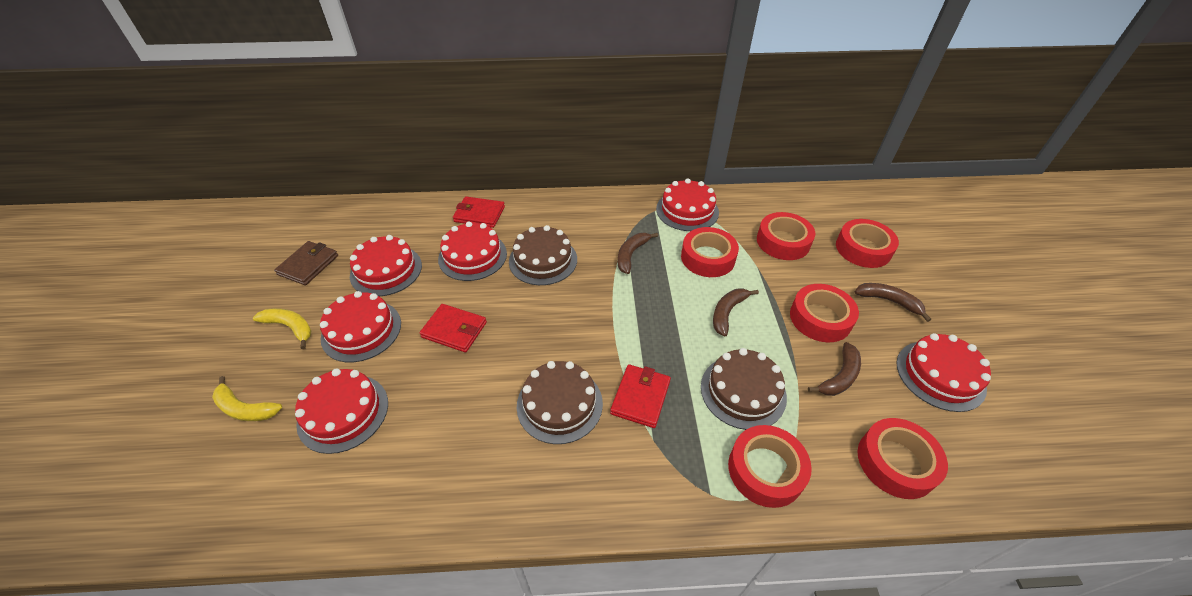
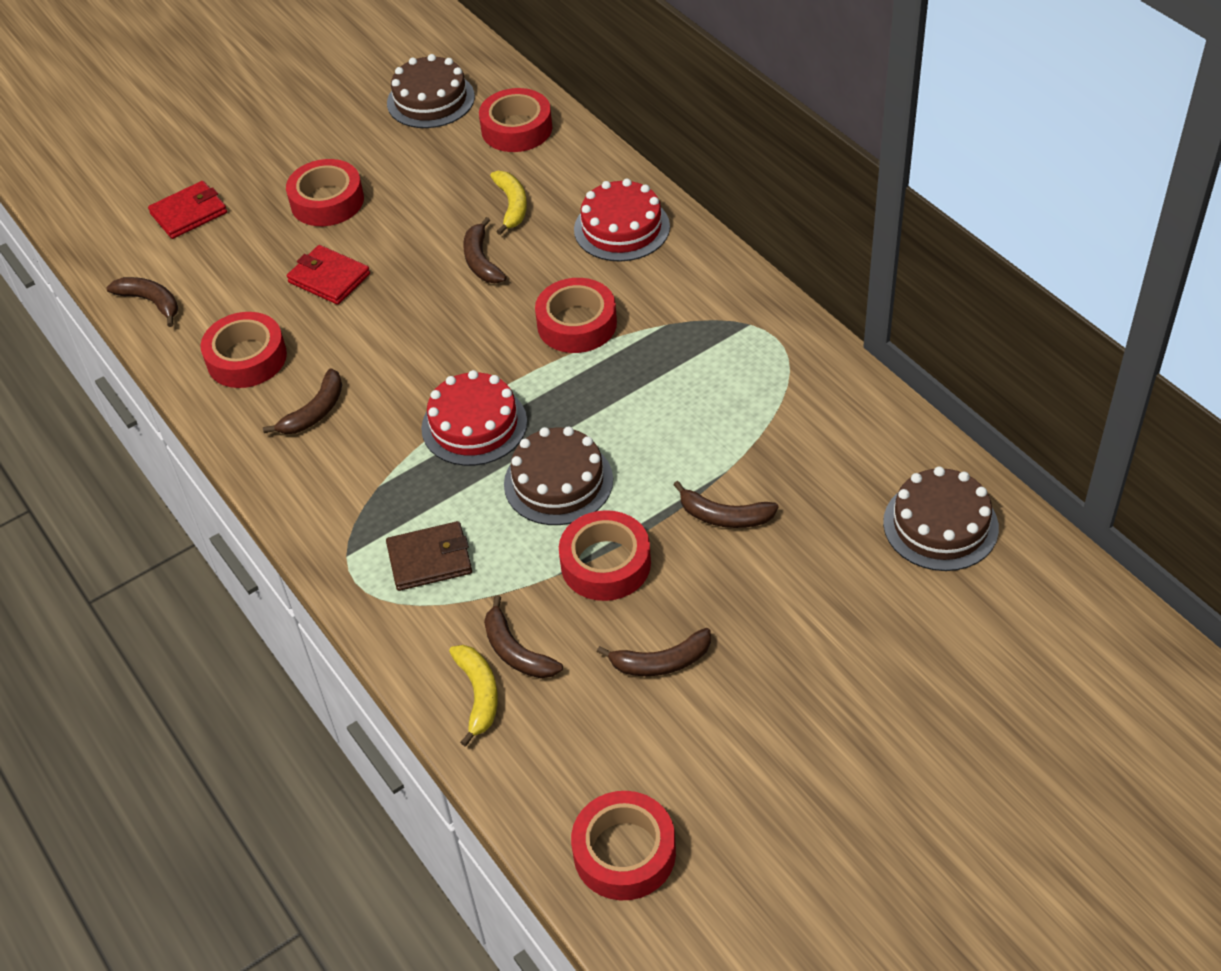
brown banana: [618,233,658,274] [713,289,759,337] [808,342,861,396] [855,283,931,322] = 4 -> [106,277,178,327] [263,368,342,434] [463,217,506,283] [484,595,563,678] [597,628,711,676] [674,481,779,528] = 6
red cake: [295,368,388,454] [320,291,401,362] [350,235,422,296] [438,221,507,281] [656,179,719,231] [896,333,991,412] = 6 -> [421,370,527,466] [574,179,670,262] = 2
red wallet: [420,304,487,352] [453,196,505,228] [610,364,671,428] = 3 -> [148,181,227,239] [287,245,370,305] = 2

